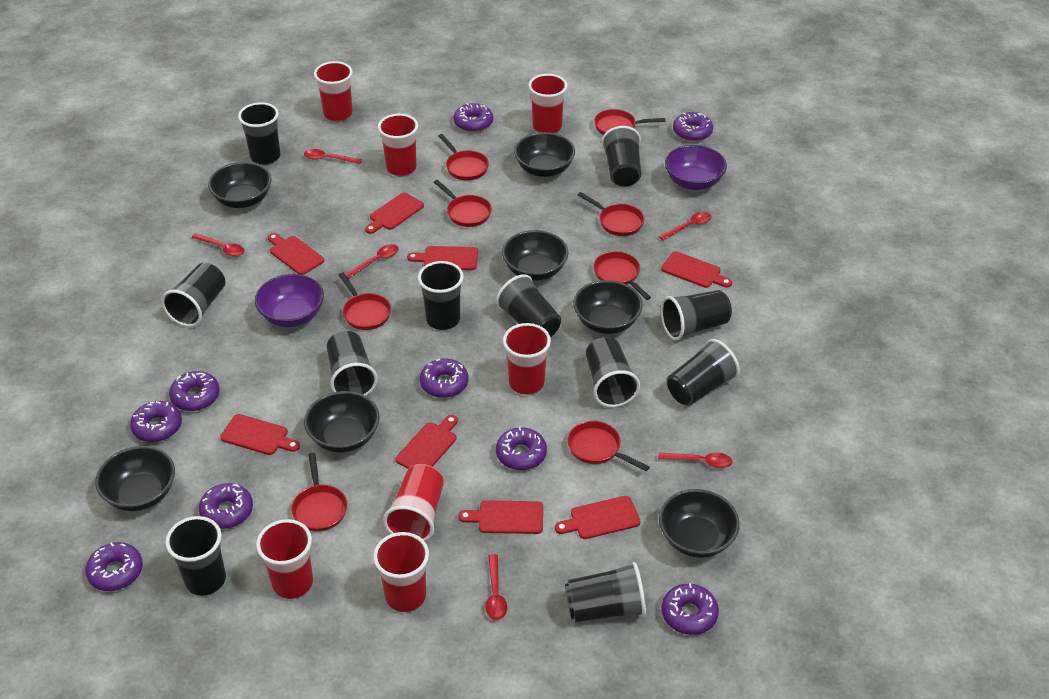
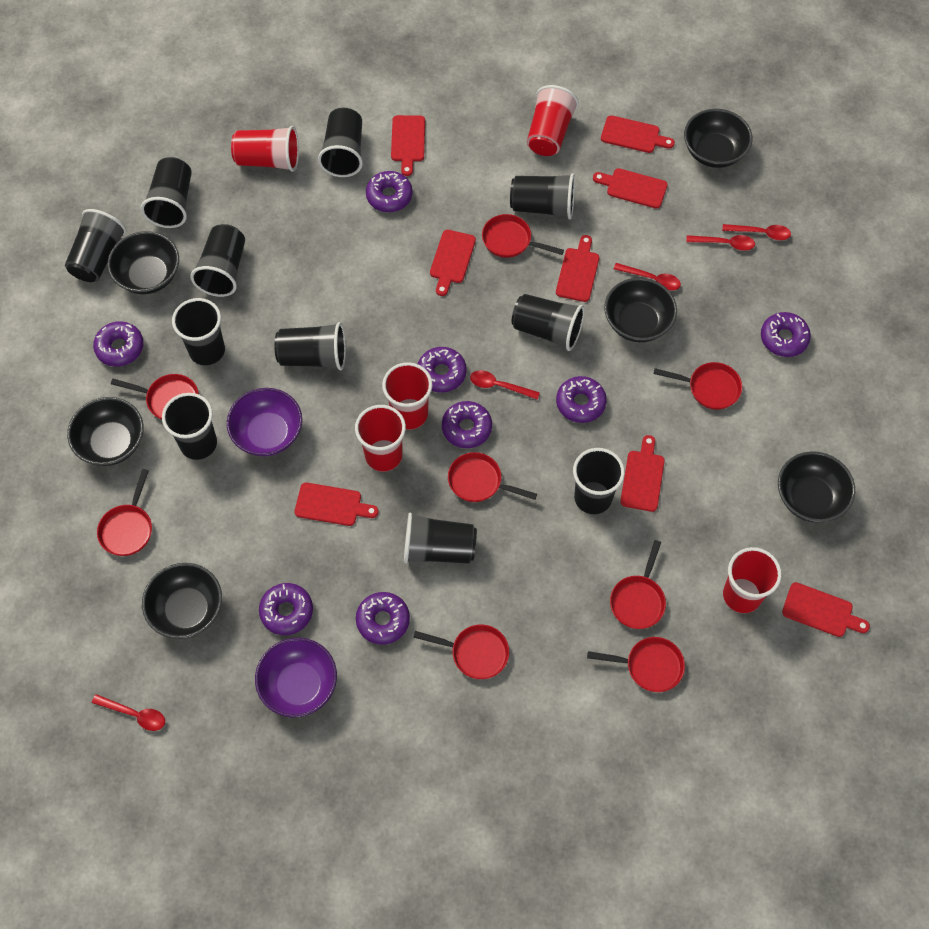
black bowl: [95,446,175,511] [208,162,272,208] [304,391,380,453] [502,230,569,281] [514,132,575,177] [573,280,643,334] [659,489,740,558] = 7 -> [67,397,143,466] [107,231,179,294] [142,563,222,639] [604,278,677,342] [684,109,752,168] [778,451,855,523] = 6
purple donut: [85,542,143,591] [130,401,182,442] [169,371,220,411] [199,483,253,529] [420,359,468,398] [454,103,493,132] [496,427,547,470] [662,583,719,635] [673,112,713,141] = 9 -> [93,321,144,367] [259,583,313,635] [356,592,410,645] [366,171,413,212] [418,347,467,393] [442,401,492,448] [556,376,607,423] [761,312,811,357] = 8
red cup: [256,519,313,599] [314,61,353,122] [373,532,429,612] [378,114,418,176] [383,464,444,541] [503,323,551,395] [528,74,567,133] = 7 -> [231,126,299,172] [355,405,406,472] [382,362,433,430] [527,85,579,156] [723,547,782,613] = 5
red spoon: [192,233,245,257] [304,149,362,164] [345,244,398,279] [485,554,507,620] [658,452,732,468] [659,212,711,240] = 6 -> [92,694,165,731] [470,370,540,400] [614,263,681,291] [686,235,755,251] [722,224,791,240] = 5

